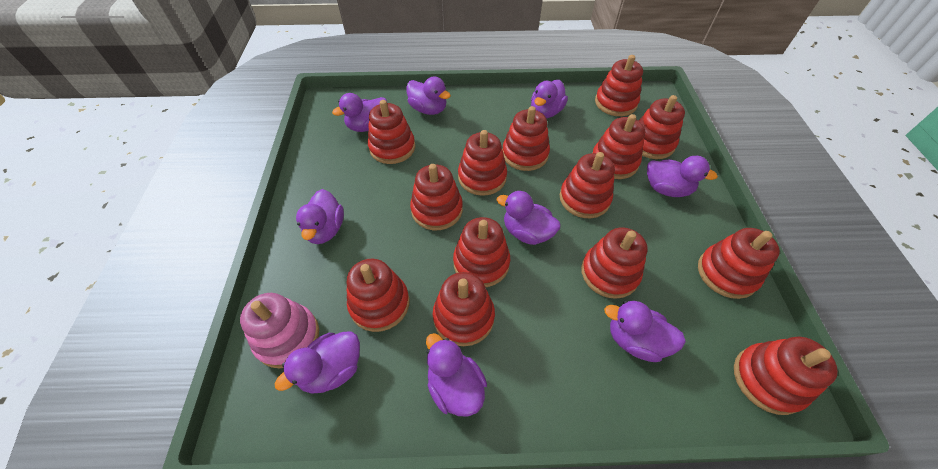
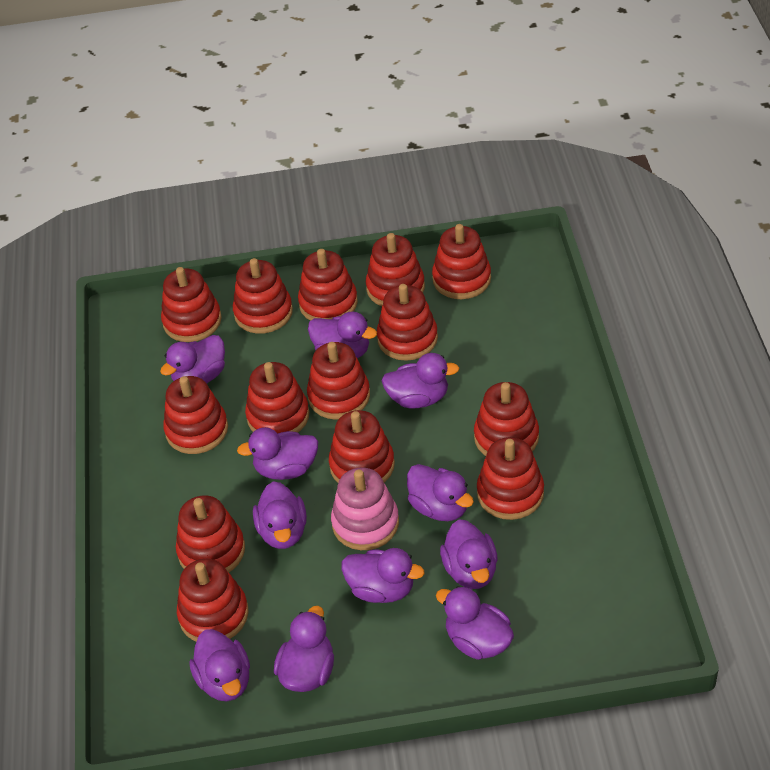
purple duck: [275,331,360,393] [296,189,344,244] [332,93,387,132] [406,76,451,115] [426,333,487,416] [497,191,561,245] [531,80,568,118] [604,301,686,362] [647,156,718,197] = 9 -> [160,335,225,384] [189,629,250,701] [237,427,318,480] [253,482,307,549] [274,606,334,692] [308,312,377,358] [341,548,425,603] [381,353,459,409] [407,464,474,521] [436,586,514,660] [440,520,498,589] = 11

